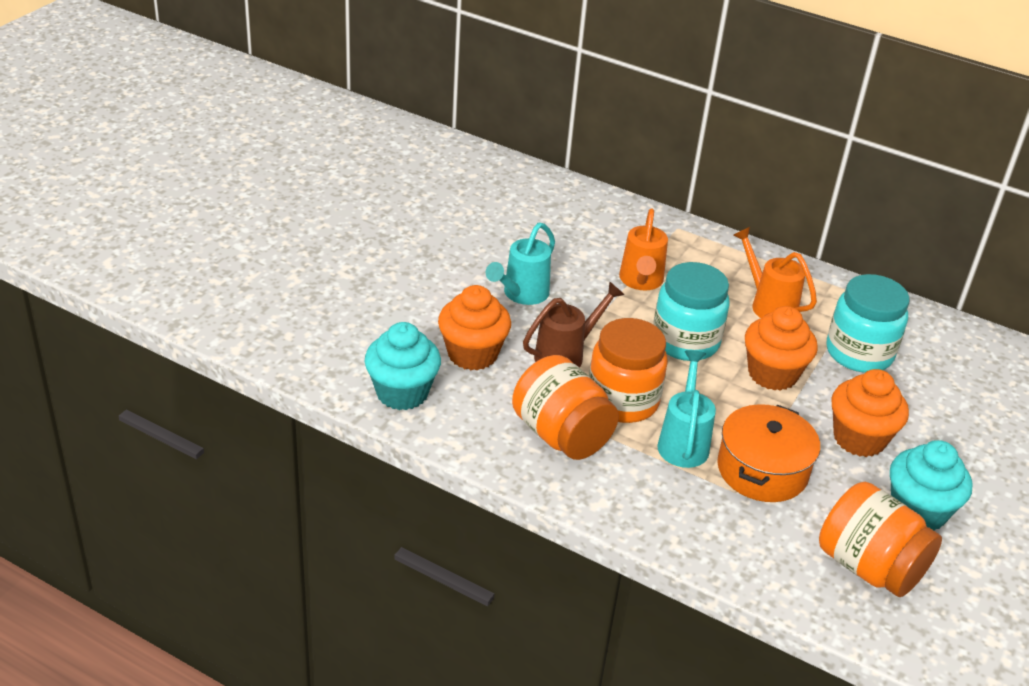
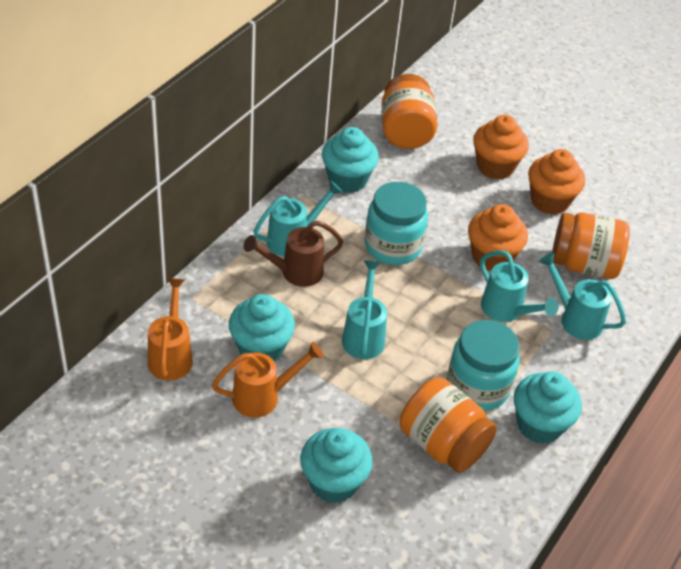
orange pot: [717,404,820,502] = 1 -> none = 0
turquoise cupcake: [364,322,441,410] [890,440,972,531] = 2 -> [229,294,295,362] [300,428,373,503] [322,127,379,193] [514,371,582,444] = 4
turquoise watering can: [486,223,555,305] [657,350,716,468] = 2 -> [253,181,343,257] [342,260,387,359] [480,250,559,322] [539,252,626,340] = 4

